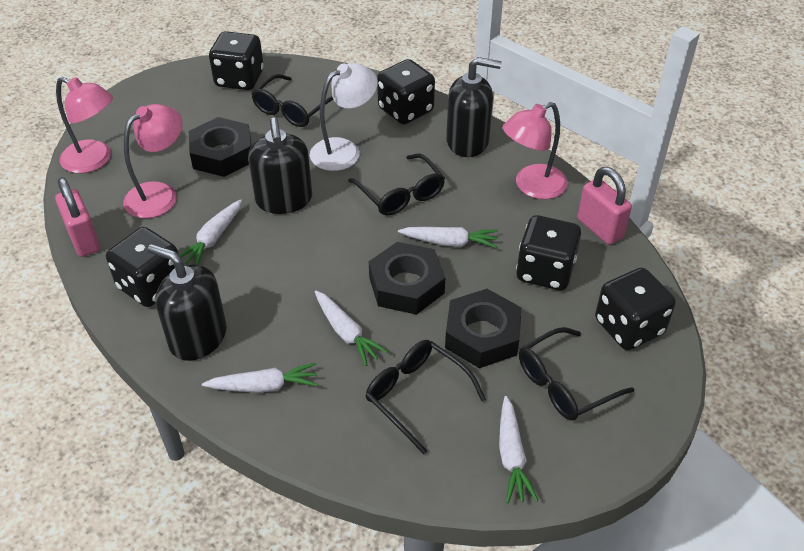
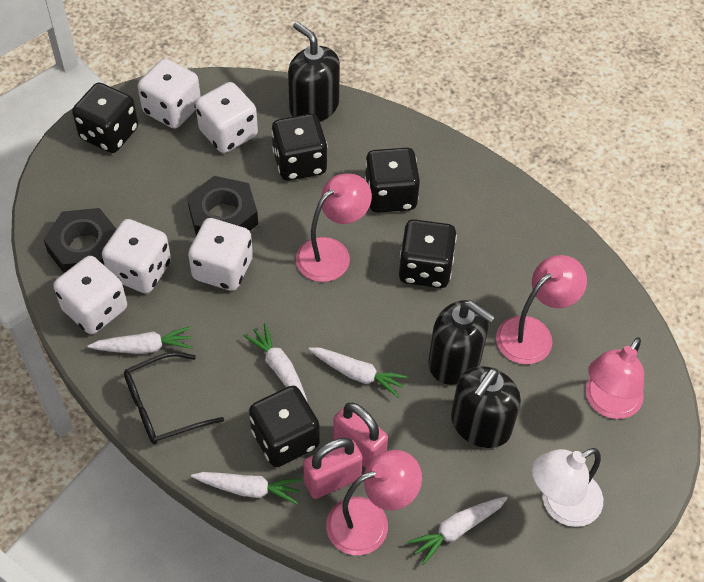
black glasses: [252,74,333,127] [348,153,445,216] [365,340,486,454] [519,327,634,421] = 4 -> [124,352,224,444] = 1
black nut: [189,117,252,177] [369,242,445,315] [445,289,521,368] = 3 -> [43,208,116,273] [187,176,258,235] = 2
pink lamp: [56,77,113,173] [123,104,183,218] [503,102,568,199] = 3 -> [296,173,372,282] [326,450,422,555] [496,255,587,364] [586,337,644,419] = 4
white dice: none = 0 -> [53,256,127,334] [102,219,171,294] [138,58,201,129] [188,218,253,291] [195,82,258,153] = 5

